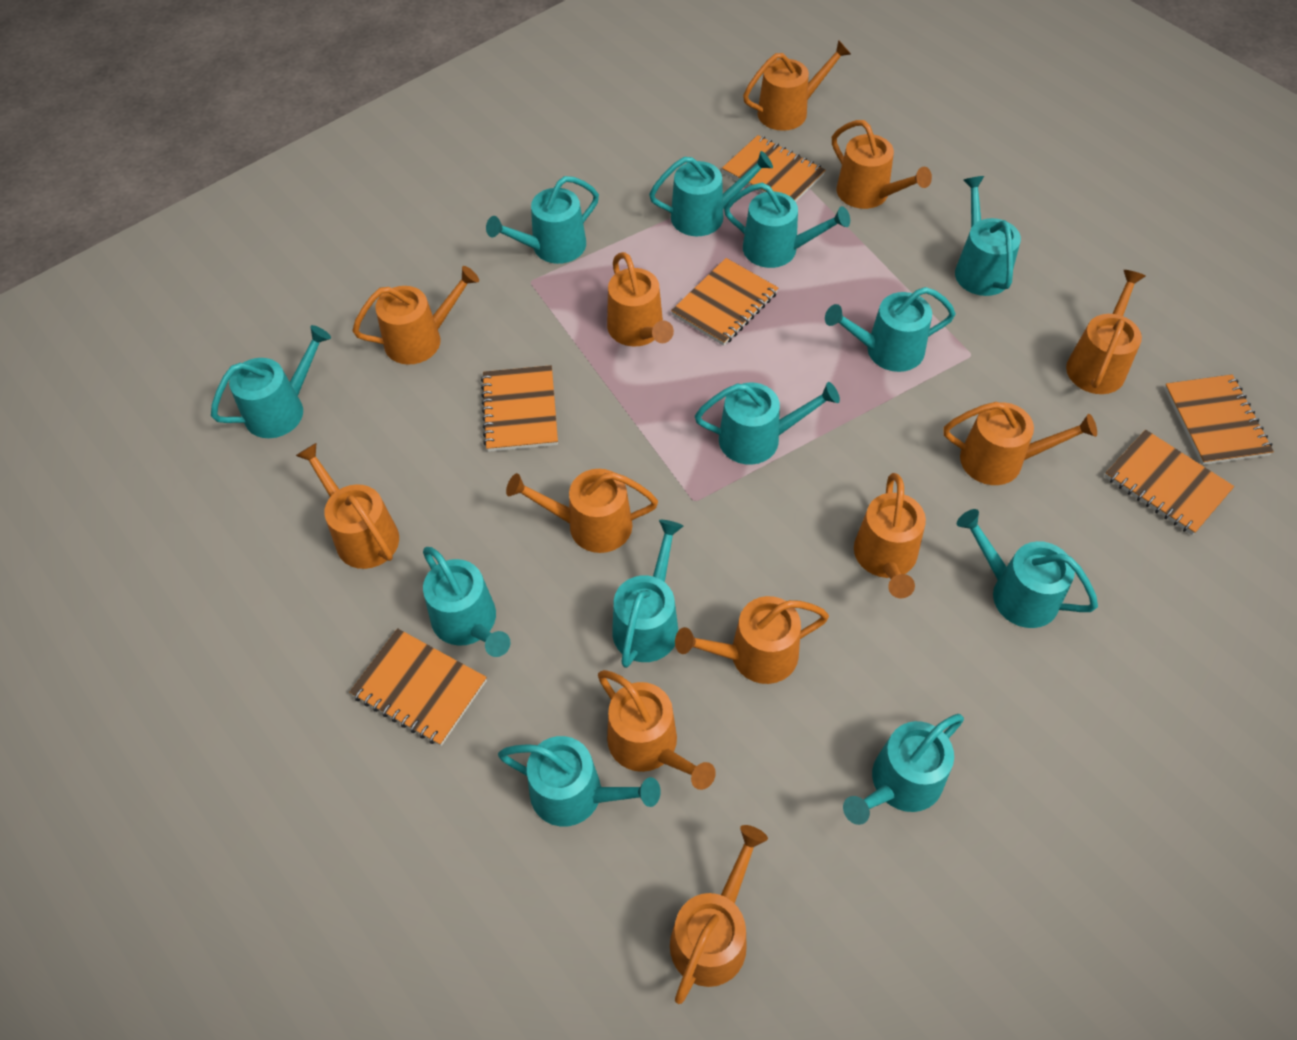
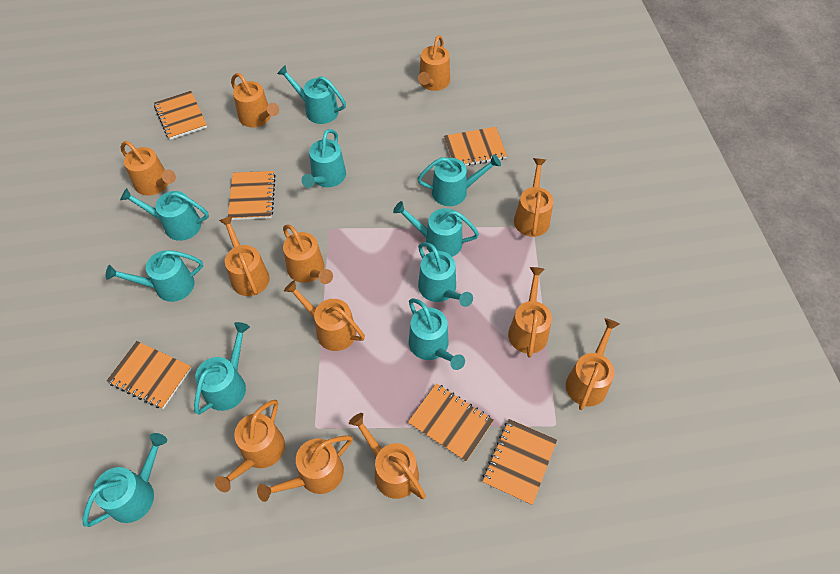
turquoise watering can: [211,325,331,438] [423,547,511,657] [486,176,599,264] [498,736,661,827] [612,520,683,668] [649,151,773,236] [695,382,840,465] [724,183,850,268] [825,287,956,372] [843,714,964,825] [955,176,1021,296] [957,509,1098,628] = 12 -> [83,433,167,527] [106,250,203,302] [120,188,209,241] [194,322,250,415] [277,65,346,124] [302,129,346,188] [393,201,479,257] [409,298,465,370] [417,154,501,206] [418,242,473,307] = 10

